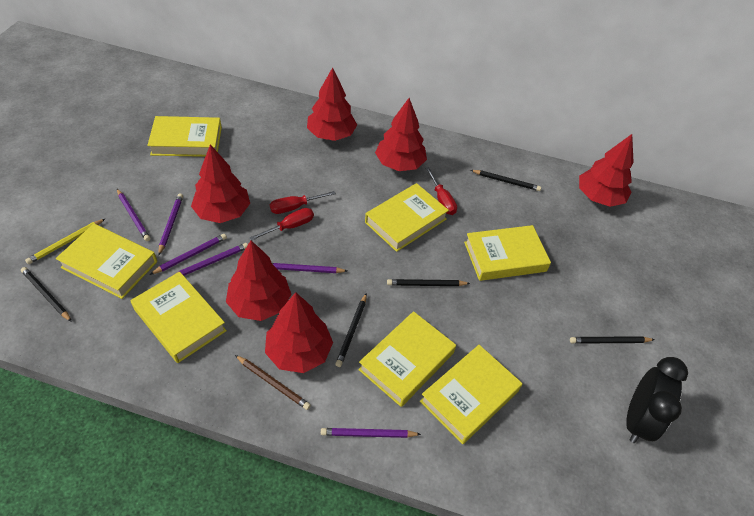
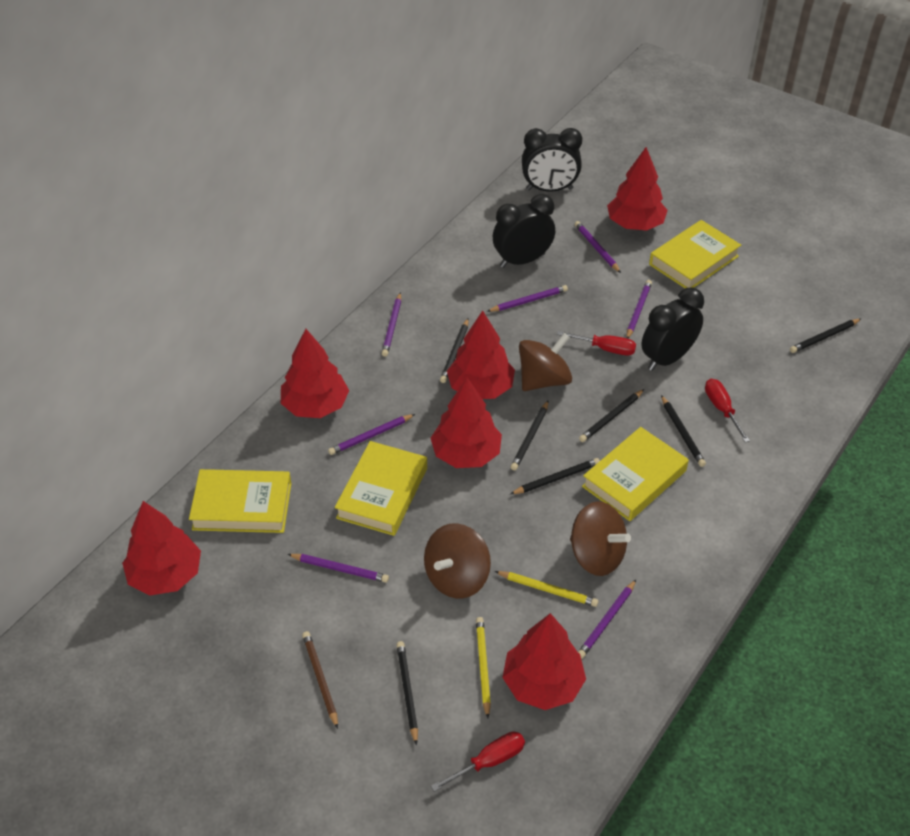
black clock: [626,357,688,443] = 1 -> [493,194,555,268] [522,128,582,192] [641,287,704,371] = 3
black pencil: [21,267,72,322] [335,293,367,367] [387,279,470,286] [471,170,541,191] [570,336,655,344] = 5 -> [396,641,418,745] [440,319,469,383] [510,458,600,494] [511,400,549,470] [579,389,644,442] [661,395,706,467] [790,319,861,353] = 7
brown spinning top: none = 0 -> [424,523,491,598] [519,333,572,391] [570,501,631,576] = 3
purple pencil: [117,189,150,241] [150,234,227,275] [158,193,183,256] [175,243,248,276] [272,263,347,273] [321,428,421,438] = 6 -> [288,554,389,583] [328,414,415,455] [382,292,401,357] [487,285,568,312] [575,221,621,273] [578,580,636,659] [626,280,652,339] = 7
yellow book: [56,224,157,299] [131,272,227,363] [147,116,222,157] [358,311,456,407] [365,183,449,252] [420,345,522,444] [464,225,551,281] = 7 -> [189,469,291,533] [335,441,427,536] [582,427,689,521] [649,220,741,288] = 4
yellow pencil: [25,219,105,264] = 1 -> [476,617,491,718] [495,571,598,607] = 2

